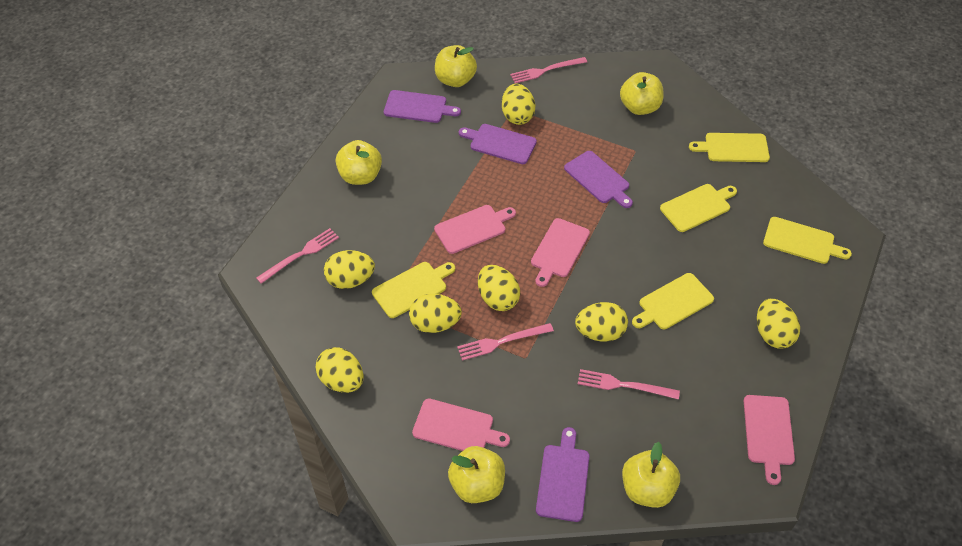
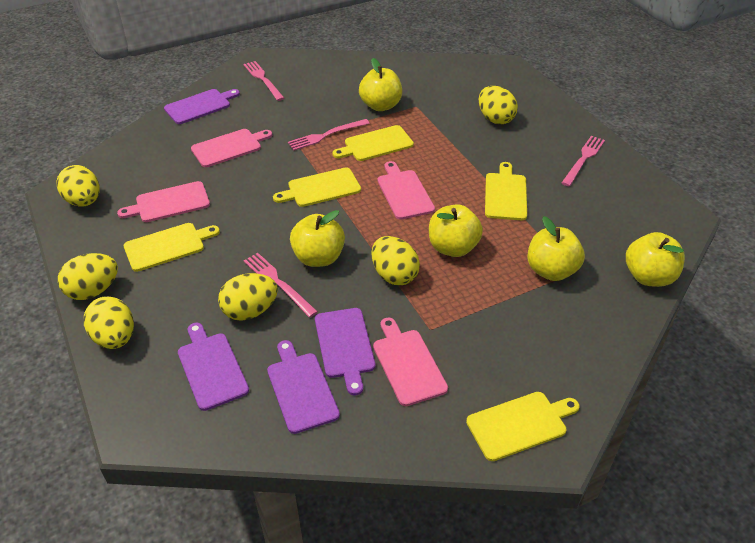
yellow egg: [316,347,363,393] [324,250,375,289] [409,294,462,333] [478,265,520,311] [502,84,535,125] [575,302,628,342] [757,299,800,349] = 7 -> [56,165,100,207] [58,253,118,300] [84,296,134,349] [218,273,278,321] [371,236,420,286] [479,86,518,125] = 6

